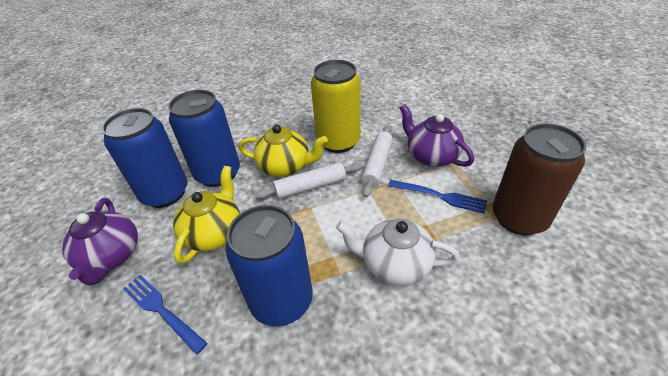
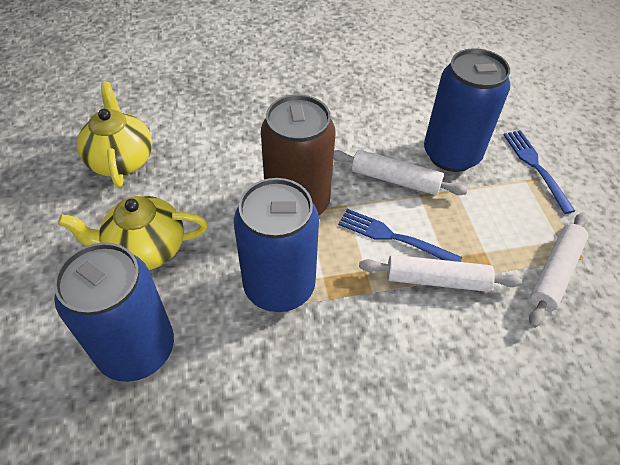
purple teapot: [62,198,138,286] [400,104,474,167] = 2 -> none = 0
white rolling pin: [254,162,363,199] [362,126,393,198] = 2 -> [334,150,468,195] [359,255,522,292] [529,212,588,328] = 3
white teapot: [336,218,459,286] = 1 -> none = 0
yellow can: [311,60,361,153] = 1 -> none = 0

